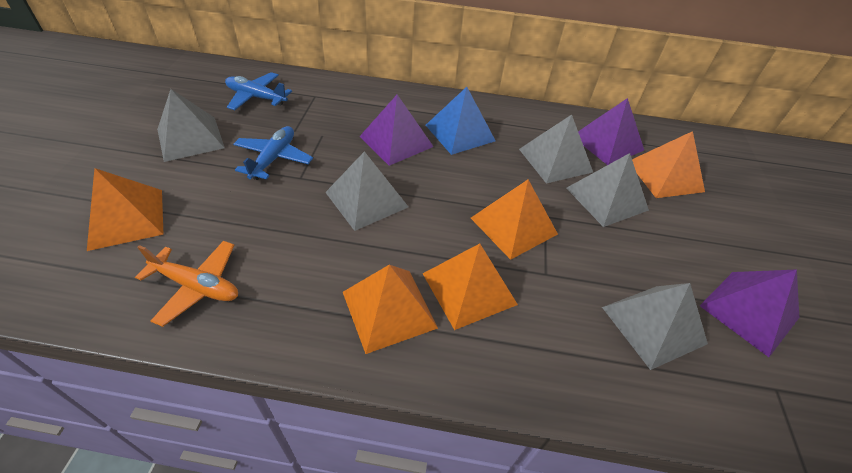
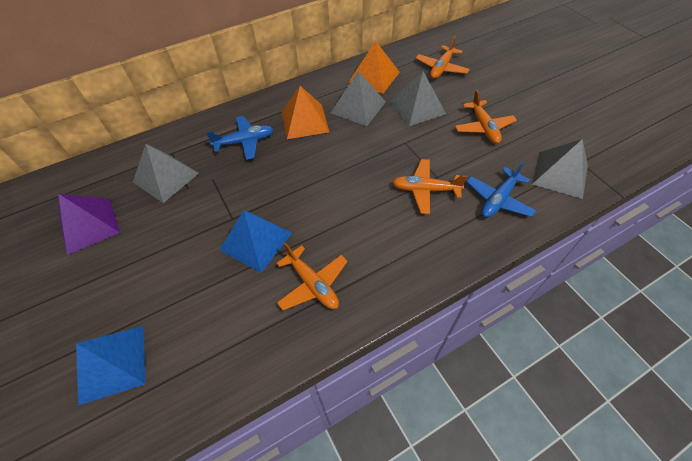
blue pyramid: [426,87,496,155] = 1 -> [76,326,146,406] [219,210,292,273] = 2
grey pyramid: [157,89,225,162] [325,151,408,231] [519,114,593,184] [566,153,649,227] [602,283,708,370] = 5 -> [133,144,199,203] [331,71,386,126] [390,71,446,126] [532,139,588,199] = 4
orange plane: [135,241,238,327] = 1 -> [276,243,348,310] [392,159,467,214] [416,36,470,79] [455,90,517,144] = 4
orange pyramid: [87,168,164,251] [343,265,438,354] [422,244,518,330] [471,180,558,260] [632,131,705,198] = 5 -> [282,86,329,139] [348,41,400,94] = 2
purple pyramid: [359,95,434,166] [578,98,644,165] [700,269,799,357] = 3 -> [58,194,120,255] = 1

